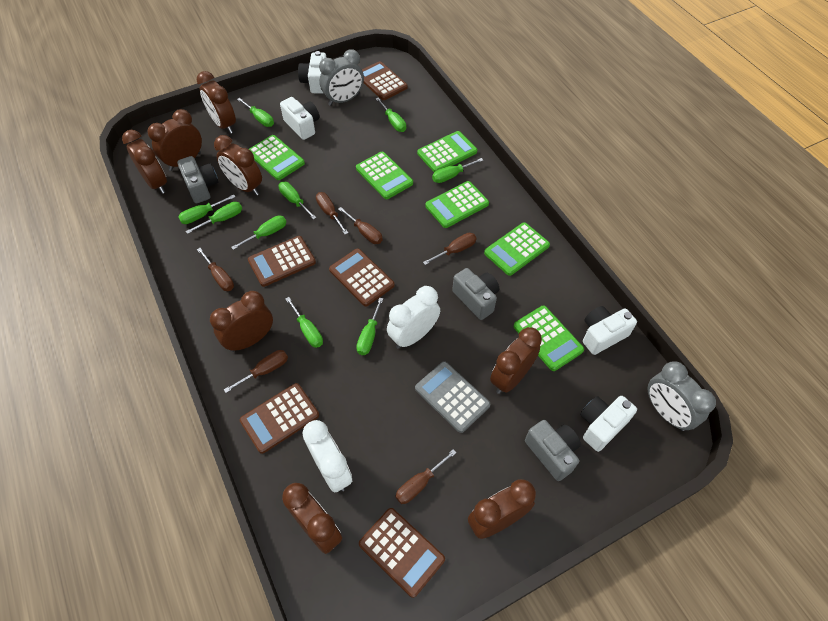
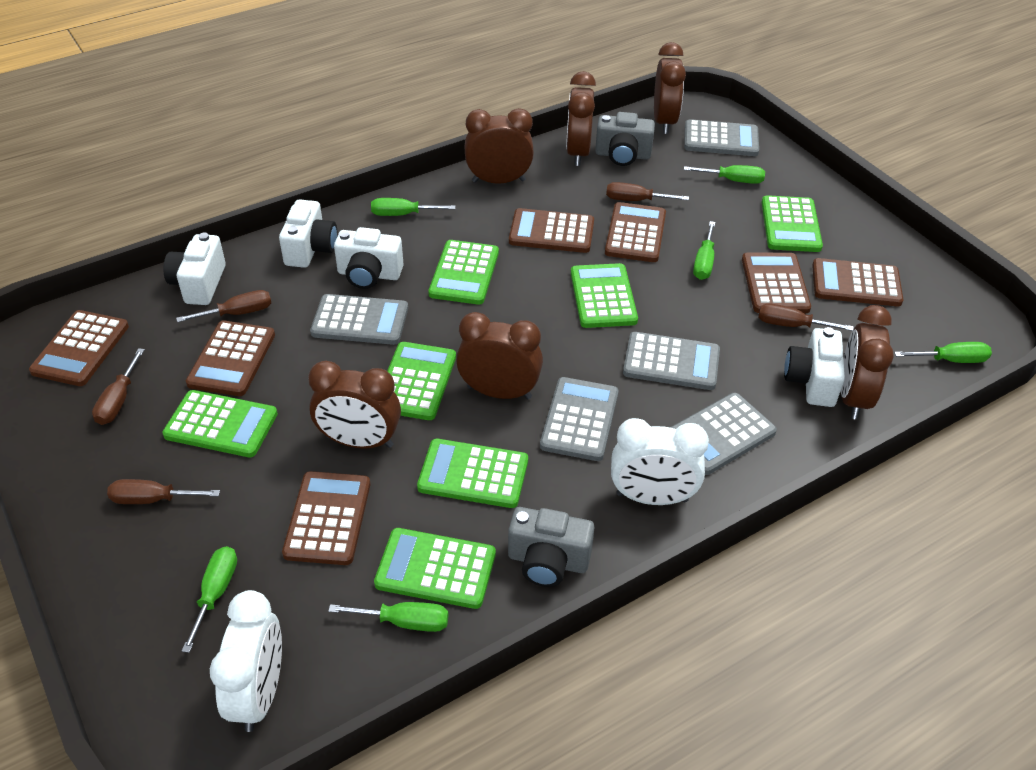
brown calculator: [240,383,319,454] [248,236,316,287] [329,248,395,307] [359,508,445,598] [362,61,408,100] = 5 -> [29,310,129,386] [186,320,275,396] [282,471,370,565] [509,208,594,253] [605,202,666,262] [742,252,811,313] [812,258,903,306] = 7
brown clock: [122,130,167,194] [147,109,202,171] [197,71,236,134] [210,291,273,352] [214,135,262,195] [282,483,342,554] [468,479,536,539] [490,327,542,394] = 8 -> [308,361,401,449] [456,312,543,399] [465,108,534,184] [566,71,596,166] [654,42,686,134] [841,305,894,420] = 6
brown screwdriver: [197,248,234,291] [224,350,288,393] [316,192,348,234] [338,207,383,244] [395,449,457,504] [423,233,477,265] = 6 -> [92,348,145,425] [107,479,220,504] [176,290,271,322] [606,182,689,201] [758,303,854,331] = 5
green calculator: [249,135,305,180] [356,152,413,199] [417,131,477,172] [425,181,489,228] [484,222,550,276] [514,306,584,371] = 6 -> [162,390,278,458] [374,528,496,609] [387,342,456,420] [417,439,528,508] [428,240,499,305] [571,263,638,328] [762,195,823,252] = 7
green screwdriver: [178,195,235,224] [186,202,242,234] [231,215,287,250] [237,98,274,127] [279,182,317,220] [285,297,323,348] [356,298,383,355] [376,98,406,132] [432,158,483,183] = 9 -> [182,546,237,653] [328,602,448,632] [371,198,456,216] [684,165,765,184] [693,221,715,280] [894,342,992,363] = 6
grey calculator: [415,361,490,433] = 1 -> [310,294,408,345] [540,377,619,461] [623,332,720,390] [670,393,777,475] [684,119,759,156] = 5
grey camera: [177,156,218,203] [452,268,499,320] [525,420,581,481] = 3 -> [508,507,595,587] [595,112,655,166] = 2
grey clock: [319,49,364,106] [647,361,716,431] = 2 -> none = 0

